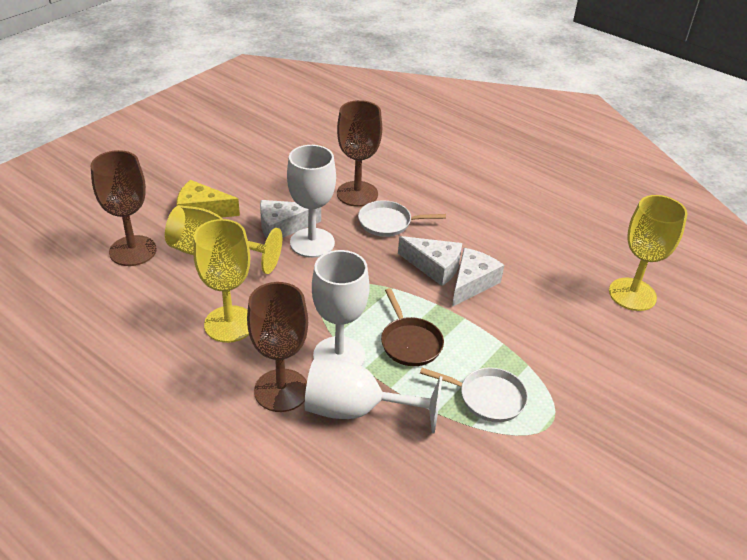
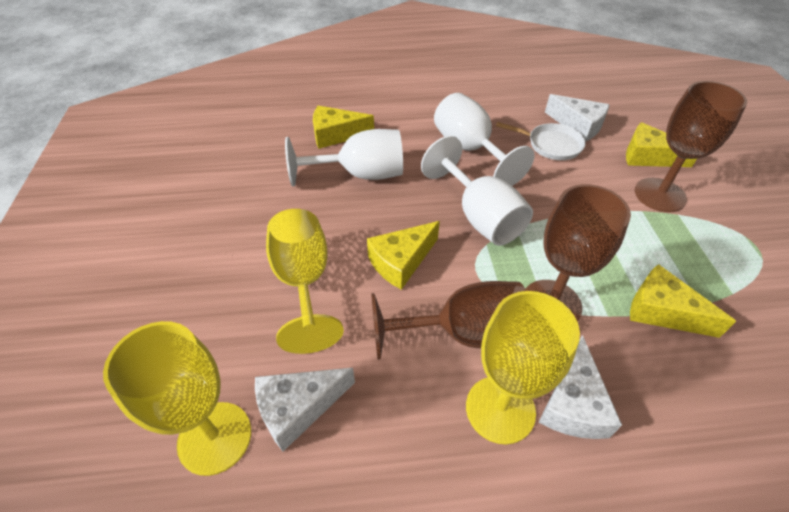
brown pan: [381,288,444,366] = 1 -> none = 0
white pan: [358,200,446,237] [420,368,528,422] = 2 -> [496,122,586,160] = 1
yellow cheese: [177,180,240,218] = 1 -> [313,106,374,149] [367,221,440,290] [626,122,697,167] [630,264,736,338] = 4

